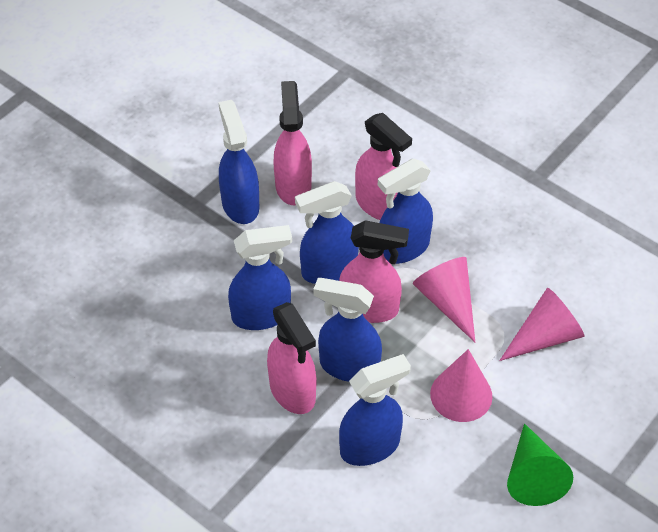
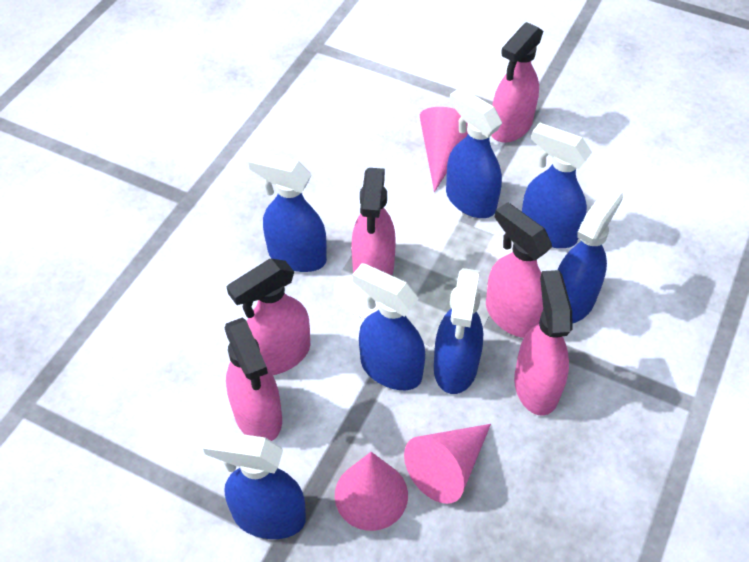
blue spray bottle: [218,100,259,224] [228,225,292,330] [295,181,359,284] [313,278,382,382] [339,354,411,466] [378,158,433,264] = 6 -> [203,430,306,539] [248,151,327,272] [352,263,425,390] [434,268,483,394] [446,87,502,218] [522,122,592,248] [558,186,623,324] = 7
green cone: [507,423,573,506] = 1 -> none = 0
pink spray bottle: [267,302,316,414] [274,81,312,205] [339,220,409,323] [355,113,412,220] = 4 -> [224,317,282,441] [227,259,310,375] [351,168,396,275] [486,202,552,338] [491,22,543,143] [514,270,573,416] = 6

